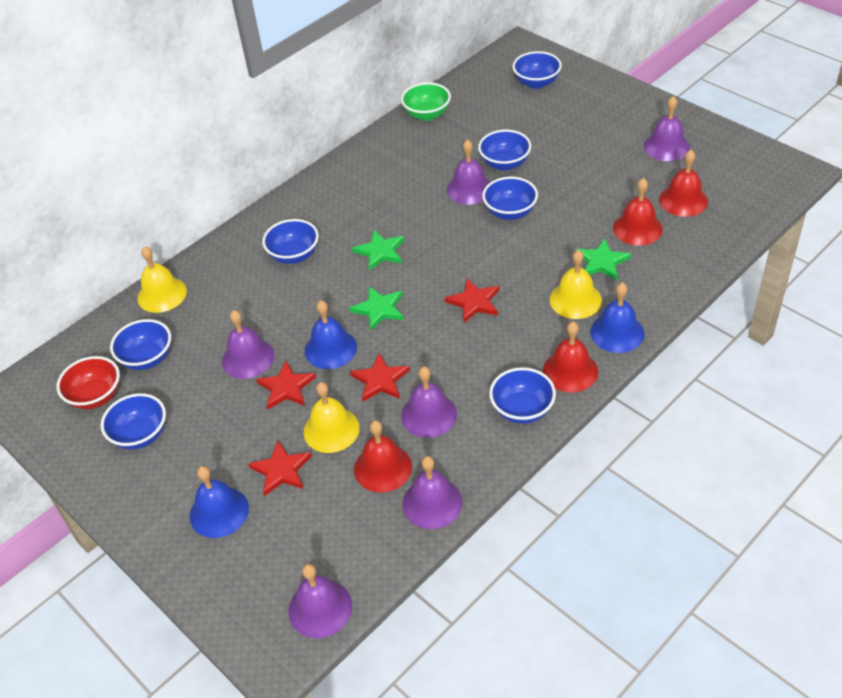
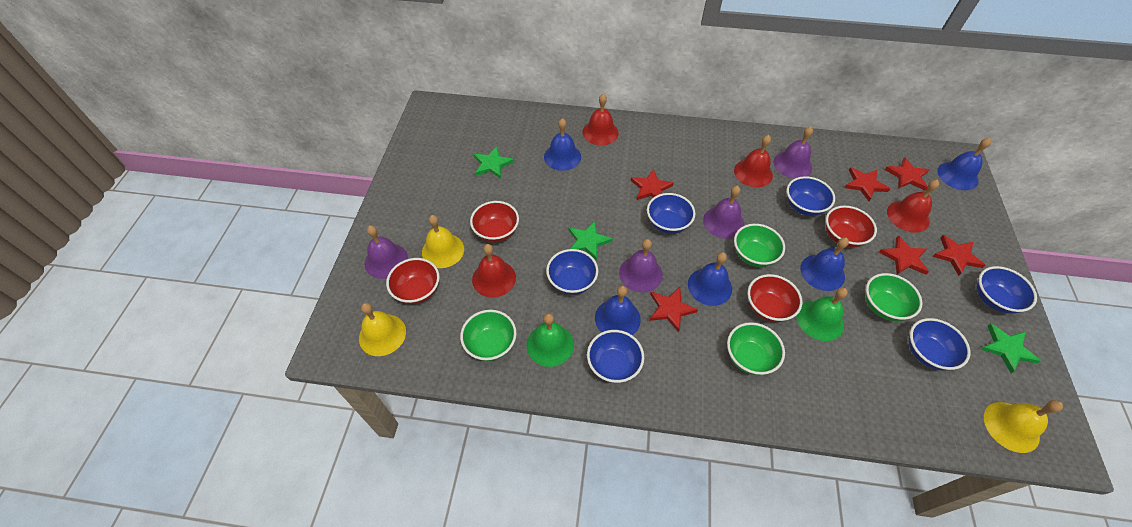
blue bell: [190,466,249,538] [305,300,357,369] [590,282,644,353] = 3 -> [544,118,581,171] [595,286,641,335] [688,252,732,306] [800,238,849,291] [937,138,991,190] = 5
blue bowl: [101,393,166,450] [110,319,171,370] [262,219,319,264] [478,130,531,171] [482,177,538,220] [489,367,556,424] [512,51,562,89] = 7 -> [546,249,598,295] [587,330,644,383] [647,193,695,234] [787,176,835,216] [909,318,971,371] [977,266,1037,314] = 6
green bell: none = 0 -> [527,313,574,367] [796,288,848,341] = 2
green bowl: [401,82,451,121] = 1 -> [460,310,517,361] [727,322,785,375] [734,224,785,267] [865,273,923,321] = 4
purple bell: [222,310,274,379] [288,564,352,638] [401,367,457,438] [403,456,462,529] [447,139,490,205] [644,96,690,161] = 6 -> [365,225,408,279] [619,239,663,293] [703,186,744,239] [774,126,813,179] = 4
red bowl: [57,356,120,410] = 1 -> [386,258,440,304] [470,201,519,242] [747,274,802,322] [826,206,877,248] = 4
red star: [248,441,312,496] [256,361,316,409] [350,353,410,402] [445,279,499,322] = 4 -> [631,169,674,200] [649,287,698,332] [844,167,890,201] [879,235,929,275] [885,157,930,191] [932,235,986,276] = 6

